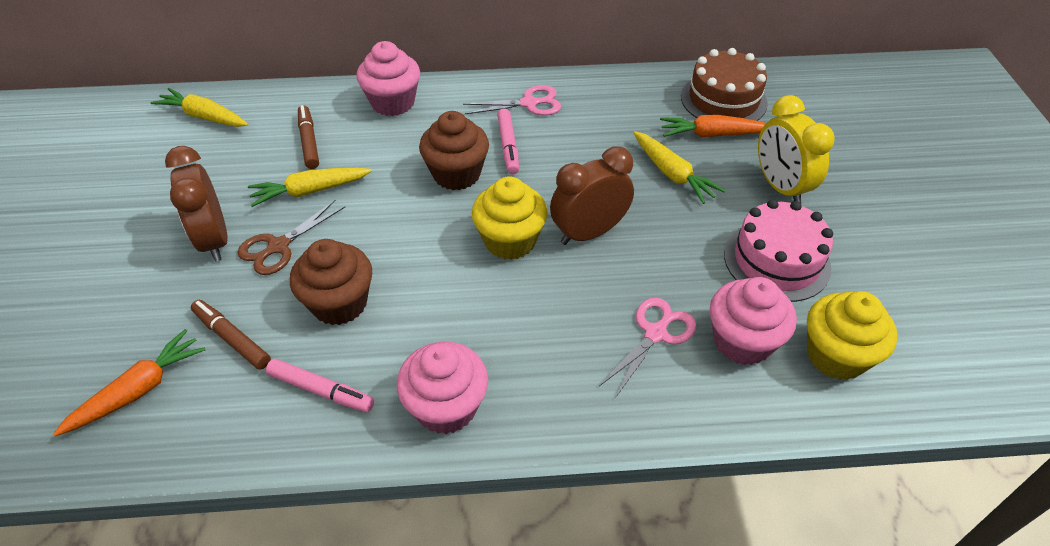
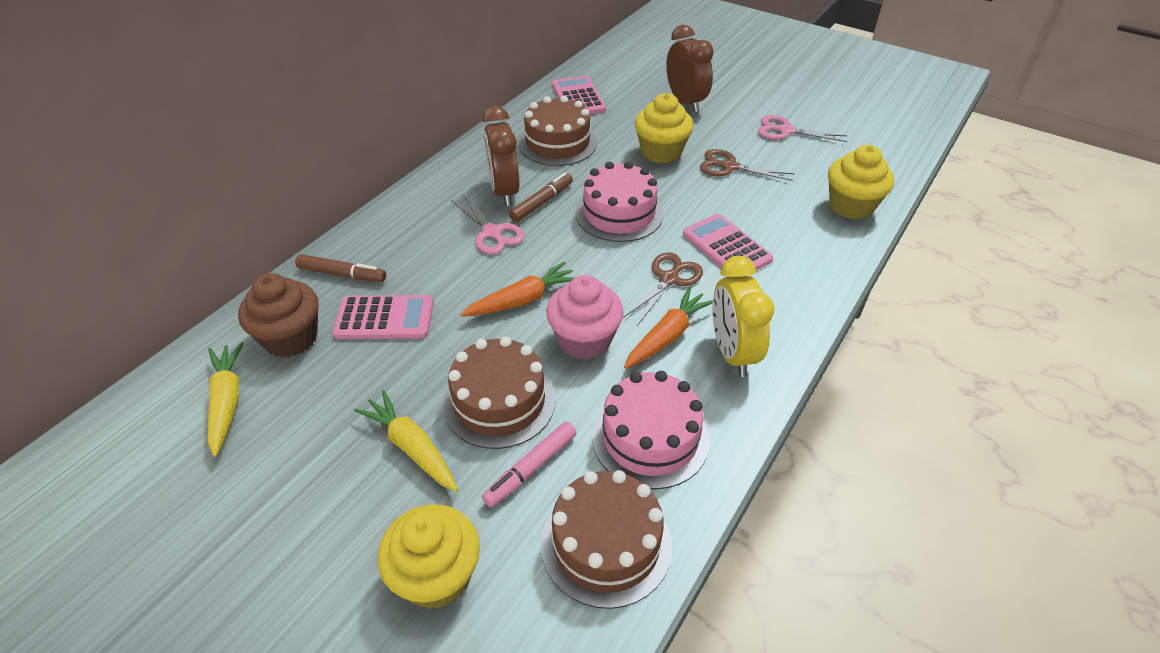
brown cake: [681,48,768,121] = 1 -> [443,336,556,449] [519,96,597,166] [541,470,672,609] = 3
brown cupcake: [290,239,372,325] [419,111,489,190] = 2 -> [238,273,319,358] = 1
brown scissors: [237,200,345,275] = 1 -> [623,252,703,326] [700,149,795,181] = 2
pink cake: [724,199,833,302] = 1 -> [576,161,663,242] [592,371,709,489] = 2
pink calculator: none = 0 -> [332,295,434,339] [552,76,606,114] [683,214,773,270] = 3
pink cupcake: [356,41,420,116] [397,342,488,434] [710,277,797,365] = 3 -> [546,275,624,359] = 1
pink marker: [266,359,374,412] [497,108,519,174] = 2 -> [482,422,576,507] = 1
yellow carrot: [151,88,248,127] [248,168,372,207] [633,131,725,204] = 3 -> [208,342,244,457] [354,390,458,492] = 2
yellow cupcake: [472,176,548,260] [807,291,898,380] = 2 -> [378,504,480,609] [635,93,693,163] [828,145,894,220] = 3

